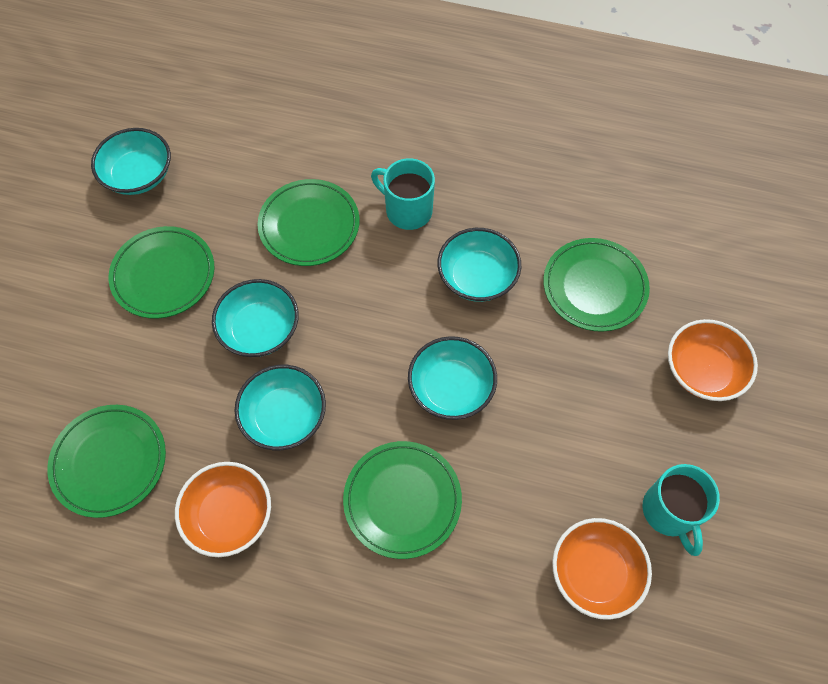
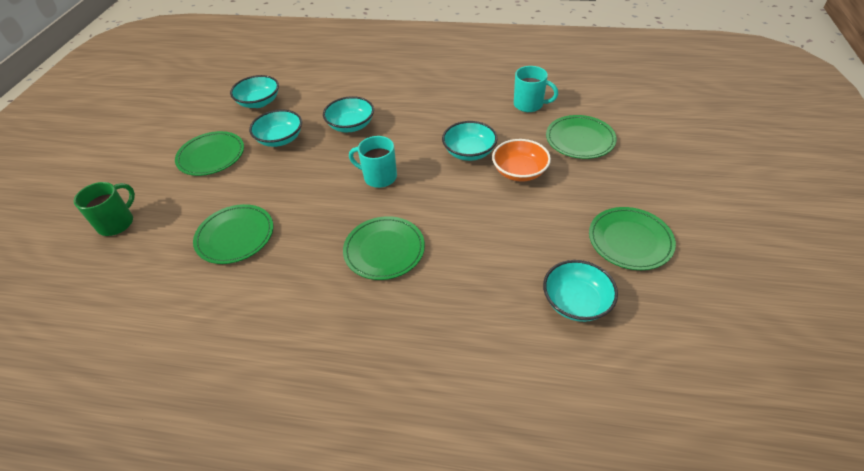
green mug: none = 0 -> [74,182,135,236] = 1
orange bowl: [175,462,271,557] [552,518,652,620] [668,319,758,401] = 3 -> [492,139,551,181] = 1

